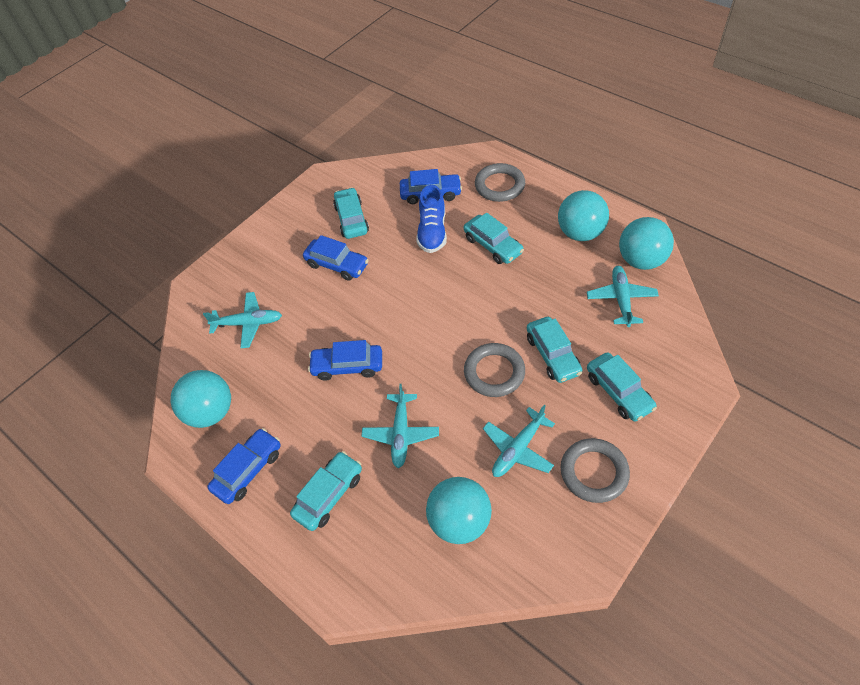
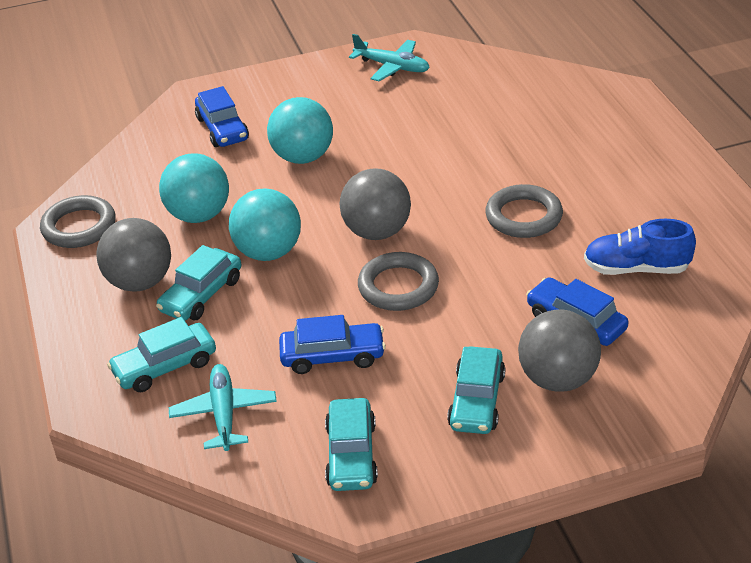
blue car: [207,428,281,504] [303,235,369,281] [308,340,382,381] [400,169,462,204] = 4 -> [195,86,249,147] [279,315,386,374] [526,277,629,346] = 3
grey ball: none = 0 -> [96,218,171,292] [339,168,411,240] [518,310,601,392] = 3
turquoise ball: [171,370,231,428] [426,477,492,544] [558,190,609,241] [619,217,674,270] = 4 -> [159,153,229,223] [229,189,301,261] [267,97,333,164] = 3
turquoise car: [290,451,362,531] [333,187,369,239] [464,213,524,264] [527,317,582,383] [587,352,657,421] = 5 -> [107,317,216,392] [156,245,242,321] [325,398,378,491] [447,346,505,434] = 4
turquoise plane: [203,292,282,348] [362,384,439,468] [483,405,555,477] [587,266,659,327] = 4 -> [169,364,277,451] [349,34,430,81] = 2

